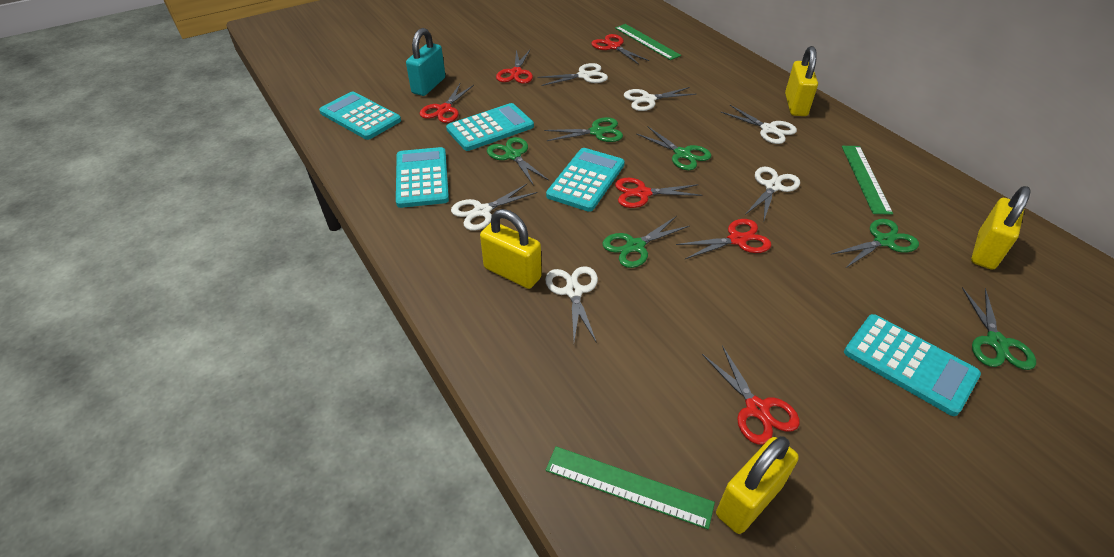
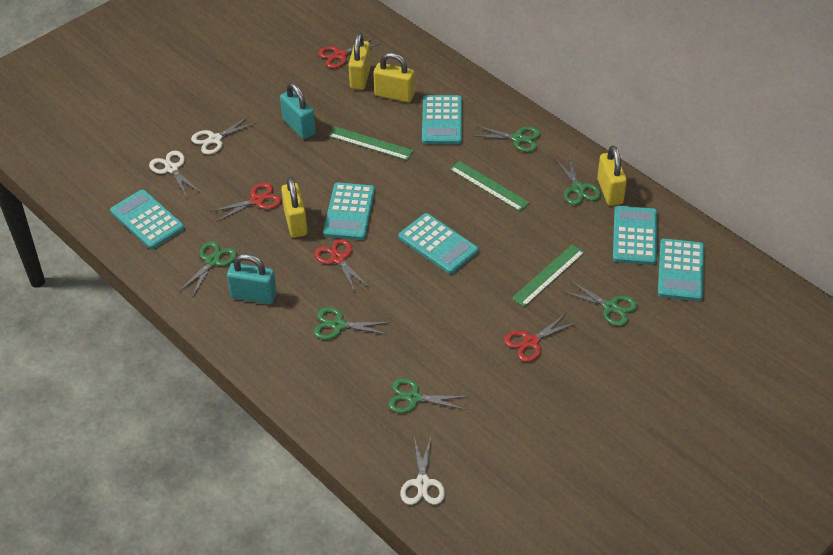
red scissors: [420,84,474,123] [496,50,533,84] [591,34,649,65] [615,178,703,208] [676,219,771,259] [702,345,800,445] = 6 -> [210,183,281,222] [314,239,369,292] [318,37,381,68] [504,313,577,362] = 4
turquoise calculator: [319,92,401,140] [396,147,449,208] [446,103,534,151] [546,148,625,212] [844,314,981,416] = 5 -> [110,189,184,249] [323,183,375,240] [399,213,478,274] [422,95,462,144] [613,206,657,265] [658,239,704,301] = 6
turquoise padlock: [406,28,445,96] = 1 -> [227,254,277,304] [280,83,316,139] = 2
white scissors: [451,184,538,231] [537,63,608,86] [545,266,598,343] [624,87,697,111] [721,105,797,144] [745,167,800,220] = 6 -> [149,151,200,198] [191,116,256,155] [400,437,445,505] = 3

